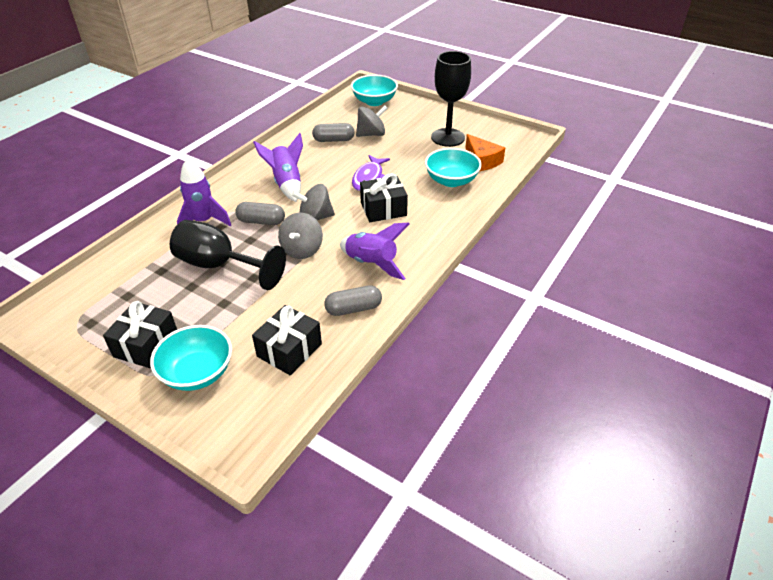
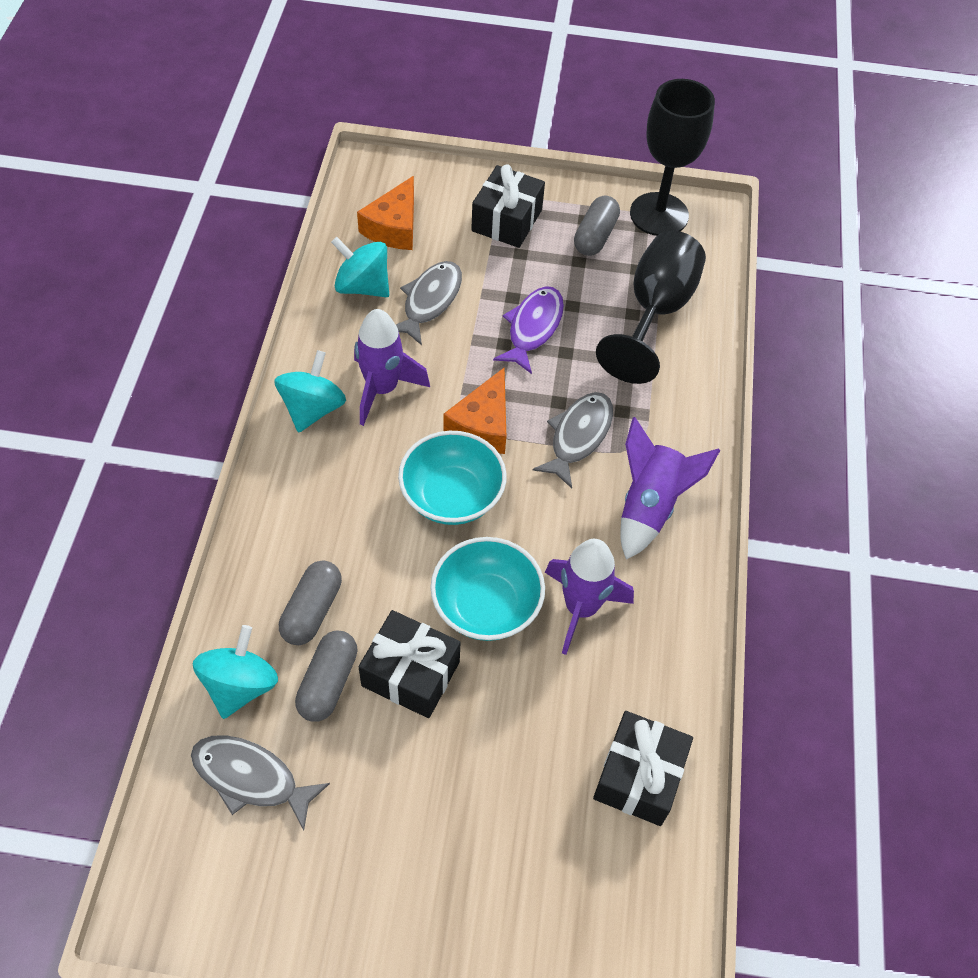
grey fish: none = 0 -> [191,735,330,831] [396,261,462,345] [533,392,613,489] = 3
grey spinning top: [278,213,323,259] [292,184,335,220] [356,105,388,137] = 3 -> none = 0
orange cheese: [465,134,505,171] = 1 -> [357,176,414,250] [443,368,506,454] = 2
turquoise bowl: [150,325,232,391] [351,75,398,106] [425,148,482,187] = 3 -> [398,431,507,525] [430,537,545,641] = 2
turquoise spinning top: none = 0 -> [193,625,278,719] [274,350,346,432] [331,237,389,297] = 3

